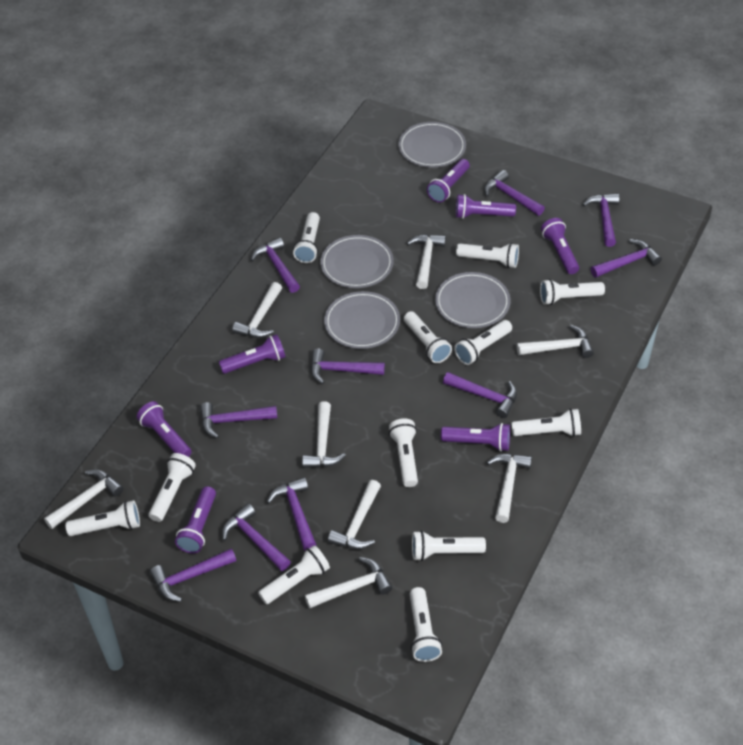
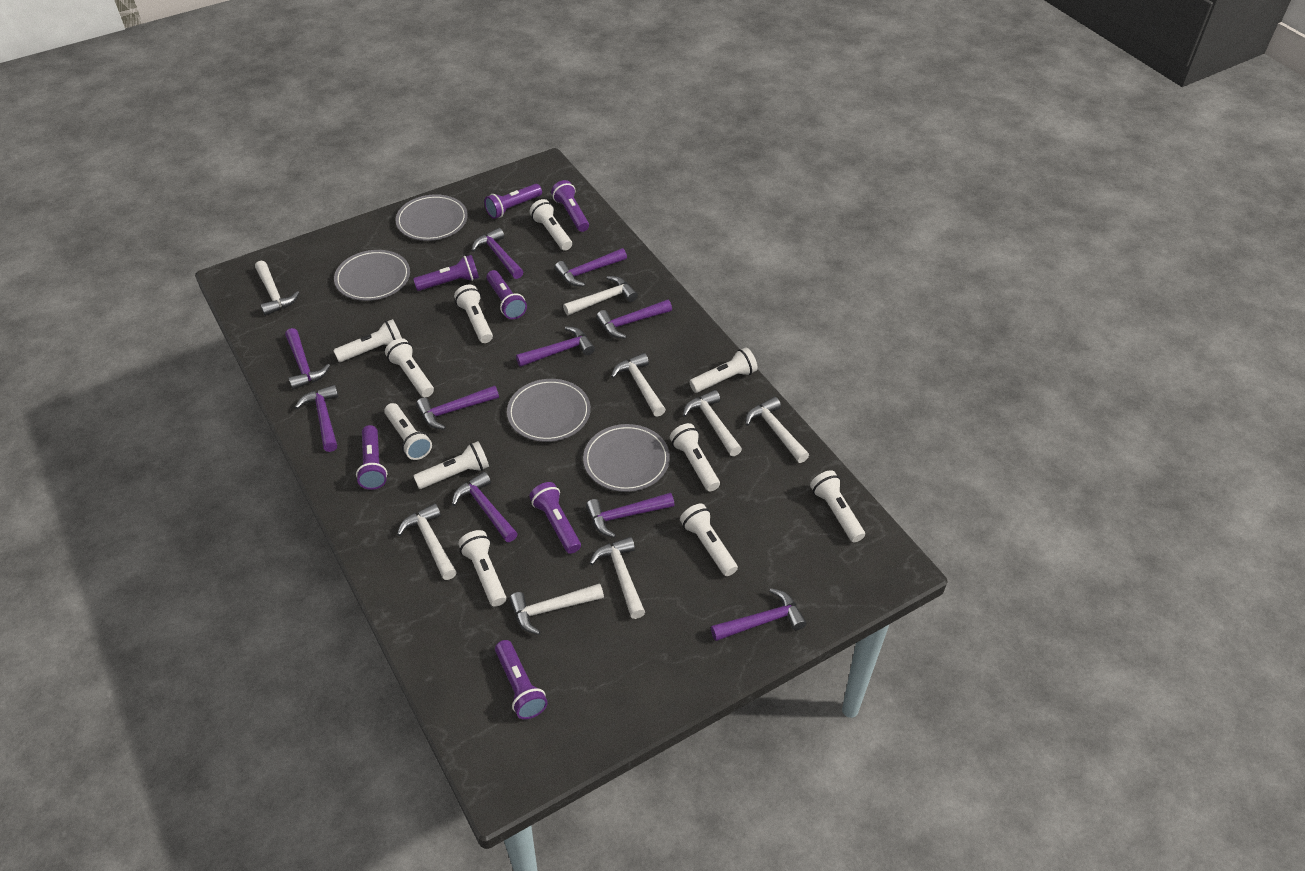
white flashlight: [65,500,140,536] [149,453,196,522] [258,545,330,604] [293,212,320,263] [389,418,418,487] [404,311,452,363] [410,587,442,662] [412,531,486,561] [454,320,512,365] [456,243,519,268] [511,409,581,437] [540,279,605,305] = 12 -> [333,319,402,362] [384,403,432,460] [385,338,434,397] [414,441,489,489] [454,285,493,343] [458,530,506,607] [530,199,572,251] [670,423,720,491] [680,503,738,576] [689,347,758,393] [810,470,865,542] = 11

